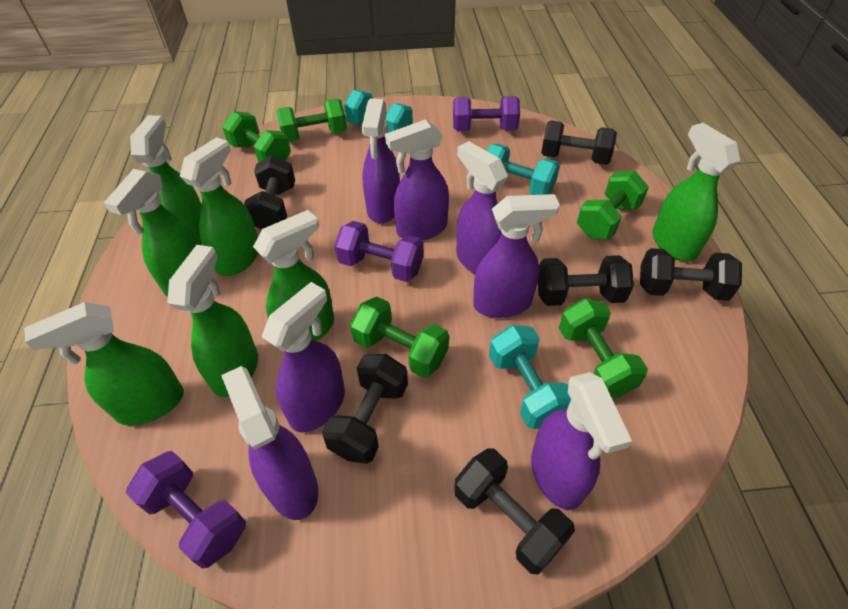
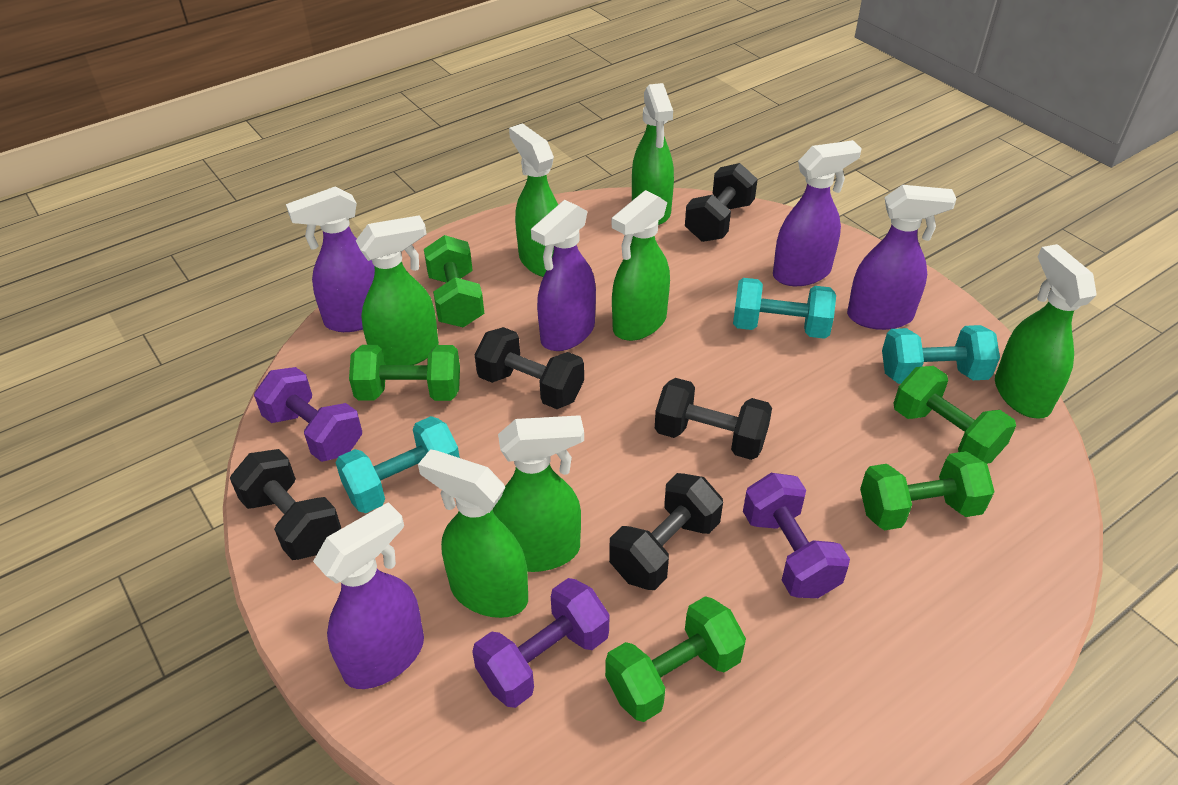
black dumbbell: [244,155,295,229] [322,354,408,464] [454,448,575,574] [538,255,634,306] [541,121,617,165] [640,248,742,301] = 6 -> [230,449,341,560] [474,327,584,409] [609,473,723,590] [655,378,772,460] [685,163,758,242] = 5
purple spray bottle: [221,366,318,520] [262,282,345,433] [362,99,400,223] [385,119,449,240] [456,141,508,274] [473,194,560,318] [531,372,632,510] = 7 -> [286,187,375,332] [313,502,424,689] [531,200,596,351] [773,140,862,286] [847,185,956,330] = 5

